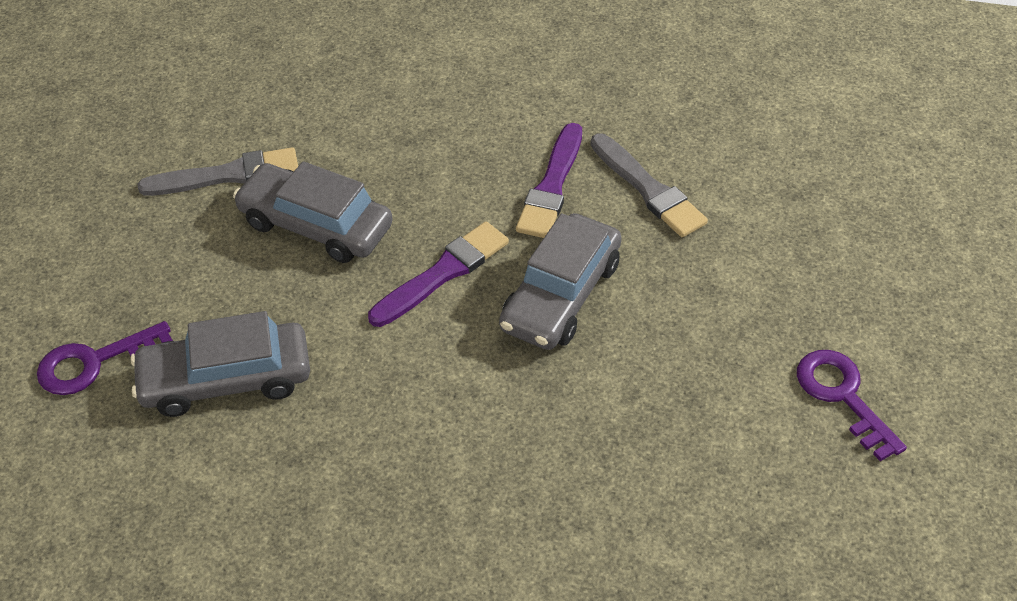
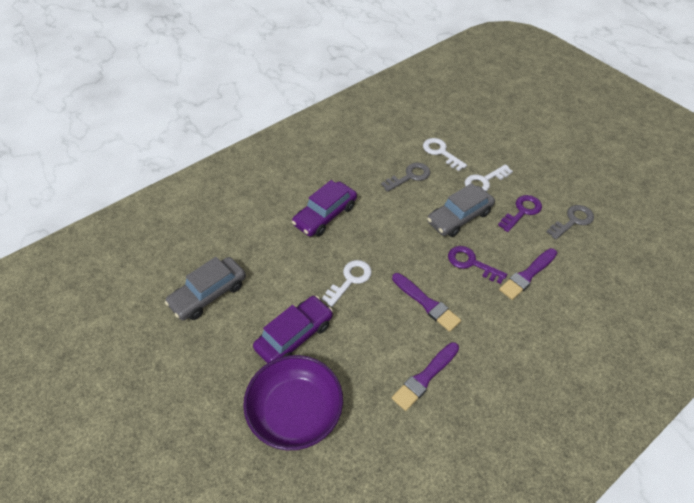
grey brush: [137,147,298,196] [591,133,708,237] = 2 -> none = 0
grey car: [131,311,310,417] [233,161,393,263] [499,213,621,350] = 3 -> [165,257,246,320] [427,183,495,237] = 2
grey key: none = 0 -> [381,163,430,192] [546,205,594,240] = 2
purple bowl: none = 0 -> [243,355,343,450] = 1
purple brush: [368,221,509,327] [516,123,582,238] = 2 -> [392,273,461,332] [392,342,459,411] [499,248,557,300] = 3
purple car: none = 0 -> [253,296,333,363] [292,180,357,237] = 2
white key: none = 0 -> [322,260,372,307] [423,138,467,171] [465,164,513,191] = 3

